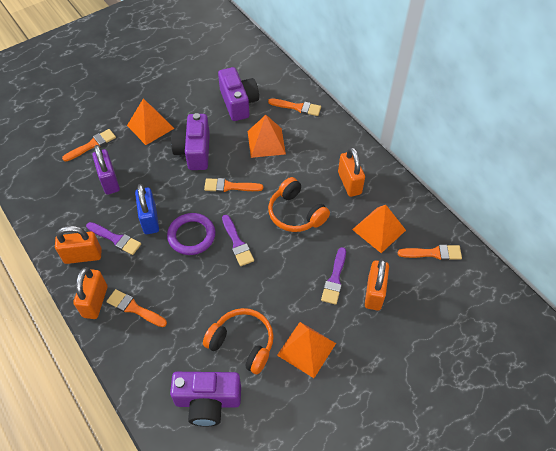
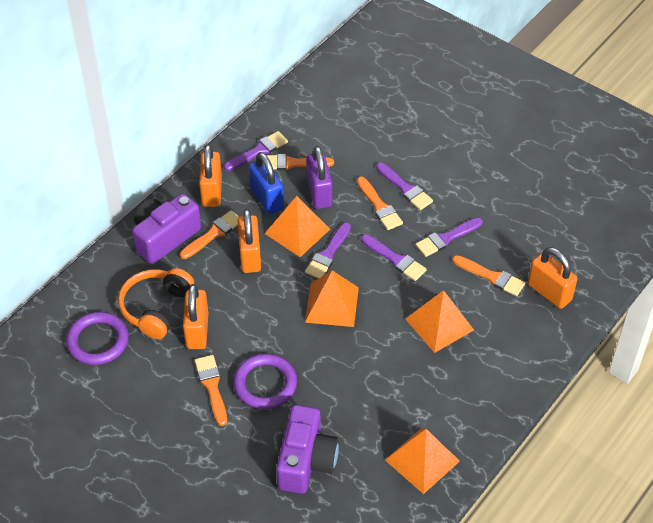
orange headphones: [203,308,274,374] [268,177,330,232] = 2 -> [118,268,194,339] = 1
purple brush: [86,222,141,255] [222,215,254,266] [321,247,346,305] = 3 -> [224,131,288,171] [305,222,351,279] [361,234,427,281] [376,163,433,210] [416,217,483,257] = 5
purple camera: [170,372,241,426] [171,113,210,170] [218,67,259,121] = 3 -> [132,193,201,264] [276,405,339,494] = 2
purple ring: [167,213,216,255] = 1 -> [66,312,129,365] [233,354,297,409] = 2

